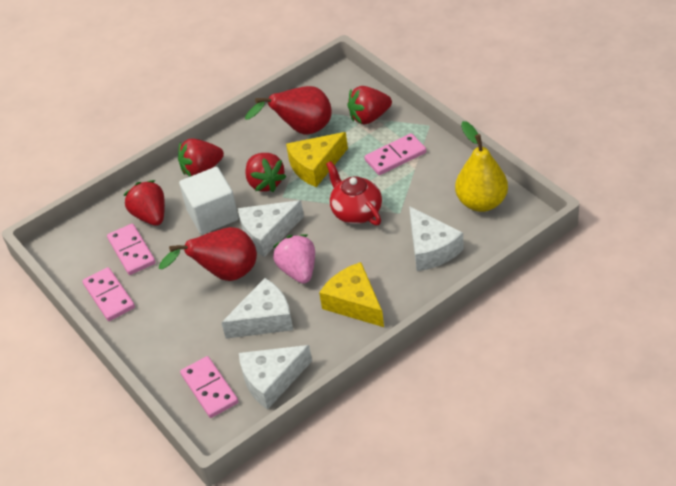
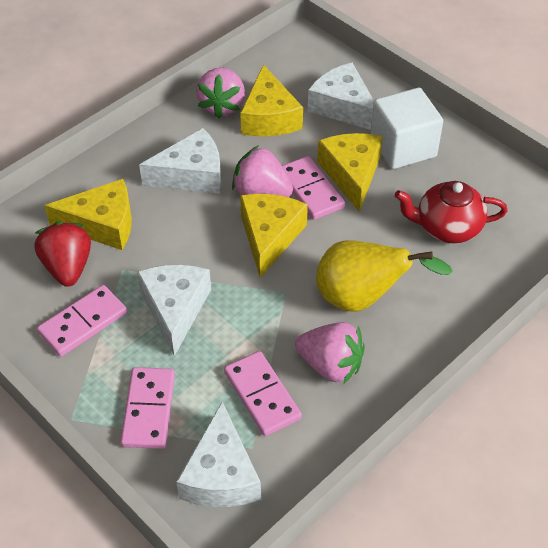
pink strawberry: [273,234,315,284] = 1 -> [196,68,245,119] [232,145,293,197] [295,322,365,384] = 3
red pear: [159,227,257,281] [245,86,332,135] = 2 -> none = 0
red strawberry: [124,180,165,226] [178,138,224,176] [245,153,286,192] [347,86,392,124] = 4 -> [35,221,91,287] = 1
yellow cheese: [286,132,348,187] [319,262,384,327] = 2 -> [44,179,132,250] [240,64,303,137] [240,194,308,278] [317,133,383,212] = 4

